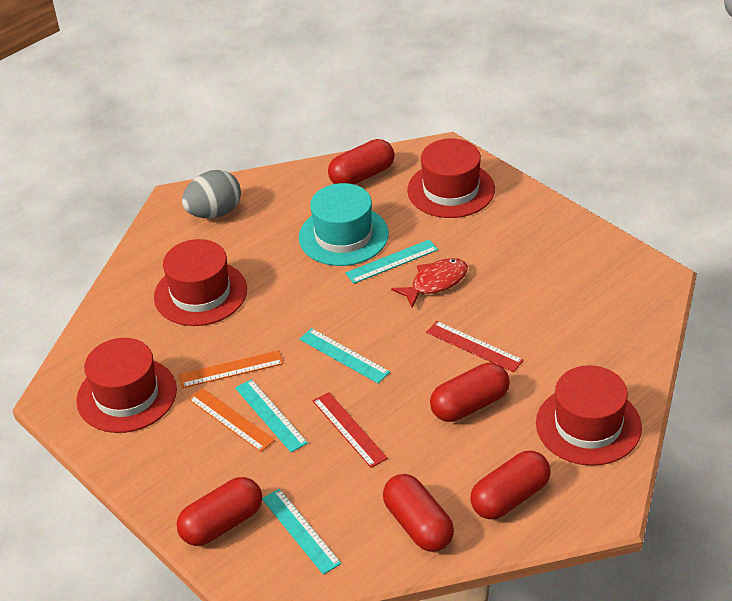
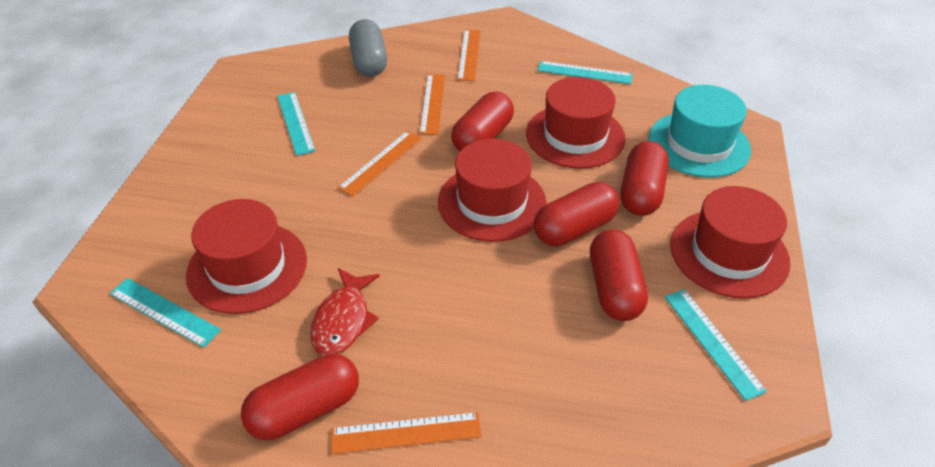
grey capsule: none = 0 -> [349,19,387,77] = 1
grey egg: [182,170,241,218] = 1 -> none = 0
orange ruler: [179,350,283,388] [188,388,275,452] = 2 -> [331,412,482,454] [338,131,422,197] [419,74,445,135] [457,29,481,81] = 4
red ruler: [313,392,388,468] [426,321,524,372] = 2 -> none = 0

